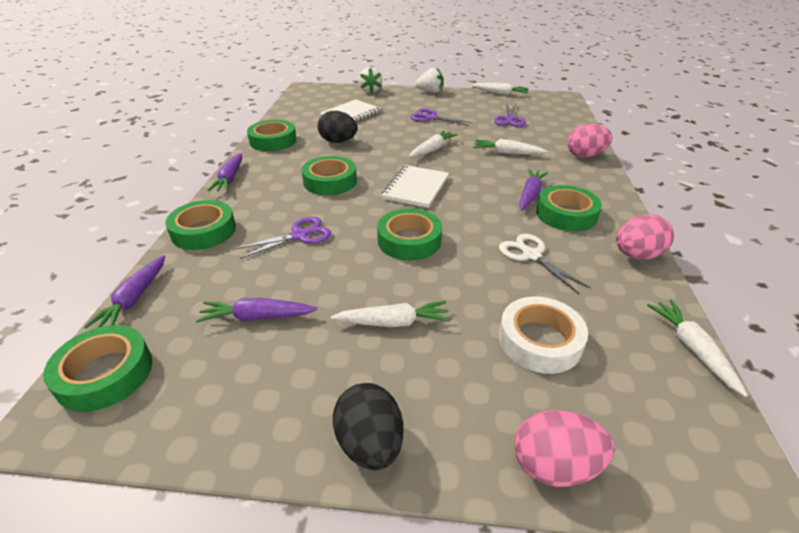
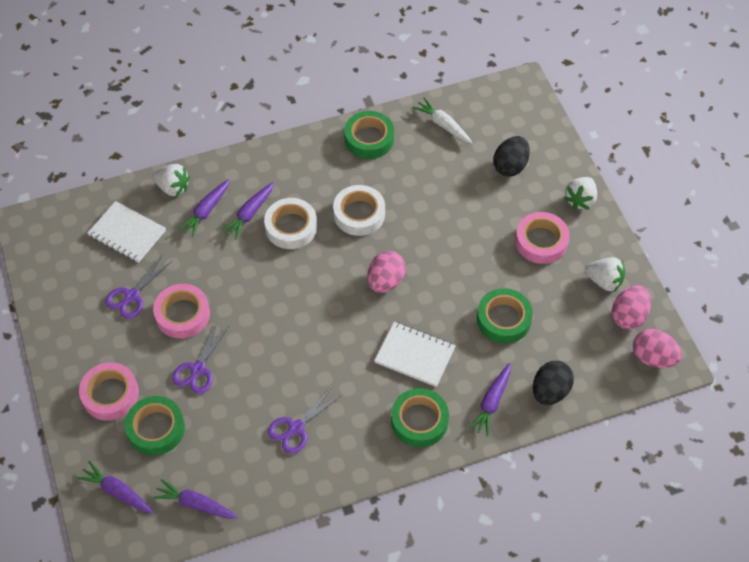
green tape: [43,325,152,412] [165,200,236,250] [247,120,296,151] [301,156,357,195] [377,208,442,260] [536,185,602,231] = 6 -> [125,396,185,455] [344,111,394,159] [391,388,449,447] [477,288,533,344] = 4
pink tape: none = 0 -> [79,362,139,421] [153,284,210,339] [515,212,570,264] = 3
purple carrot: [84,255,165,328] [196,298,317,322] [207,153,242,191] [519,169,548,210] = 4 -> [77,461,154,514] [152,479,238,519] [177,179,230,238] [221,182,274,240] [468,363,511,437] = 5
white carrot: [331,301,451,327] [409,130,458,157] [472,83,529,95] [473,139,548,154] [647,300,748,397] = 5 -> [412,97,472,144] = 1
white scissors: [499,234,591,294] = 1 -> none = 0
white strawberry: [358,67,382,93] [415,67,443,93] = 2 -> [152,164,190,197] [564,177,597,210] [585,257,625,292] = 3
white tape: [499,297,588,374] = 1 -> [264,198,317,249] [333,185,385,236] = 2

